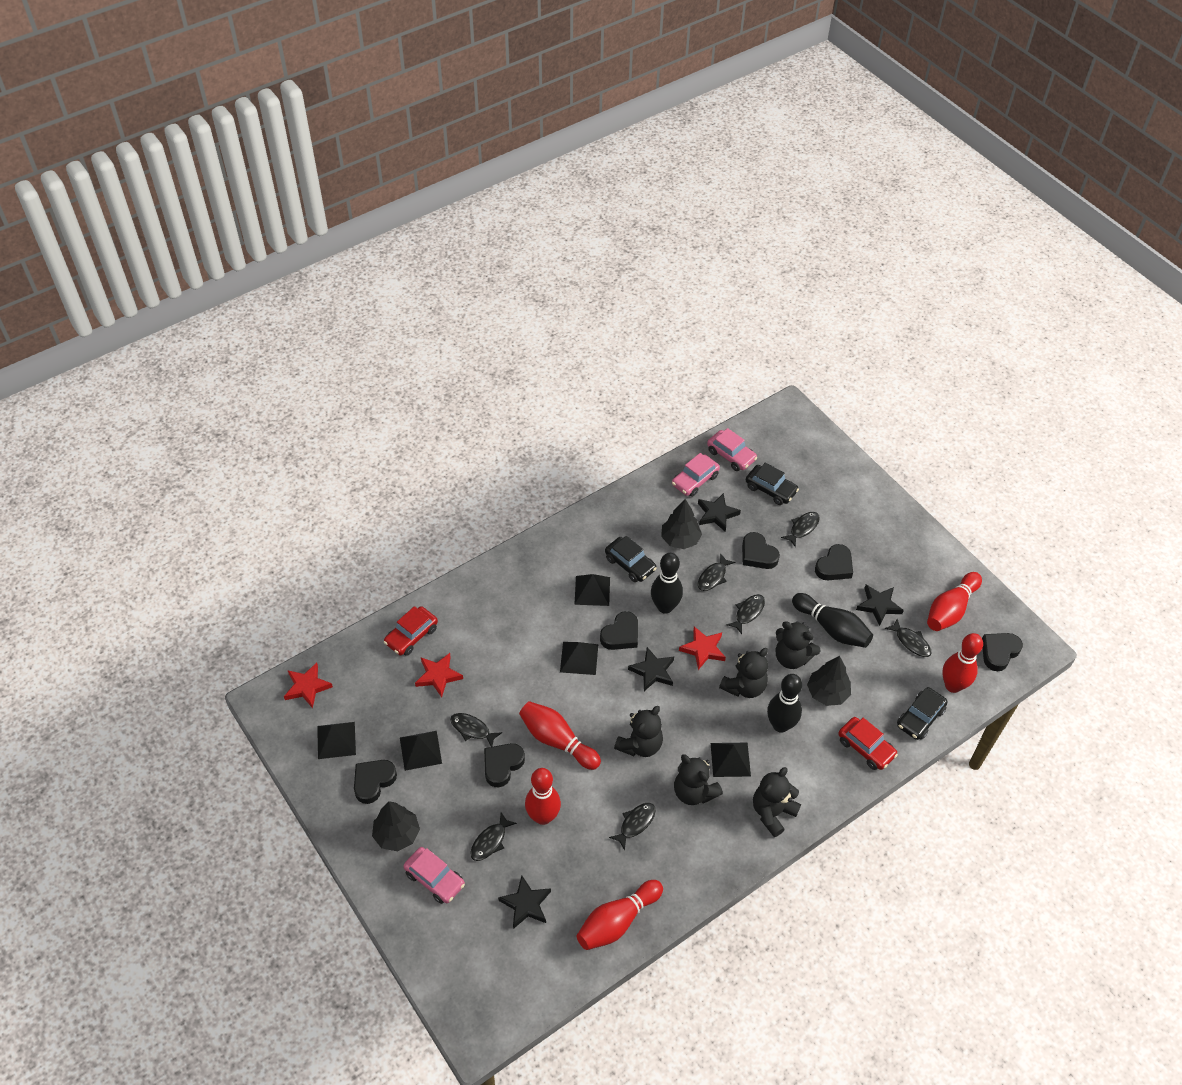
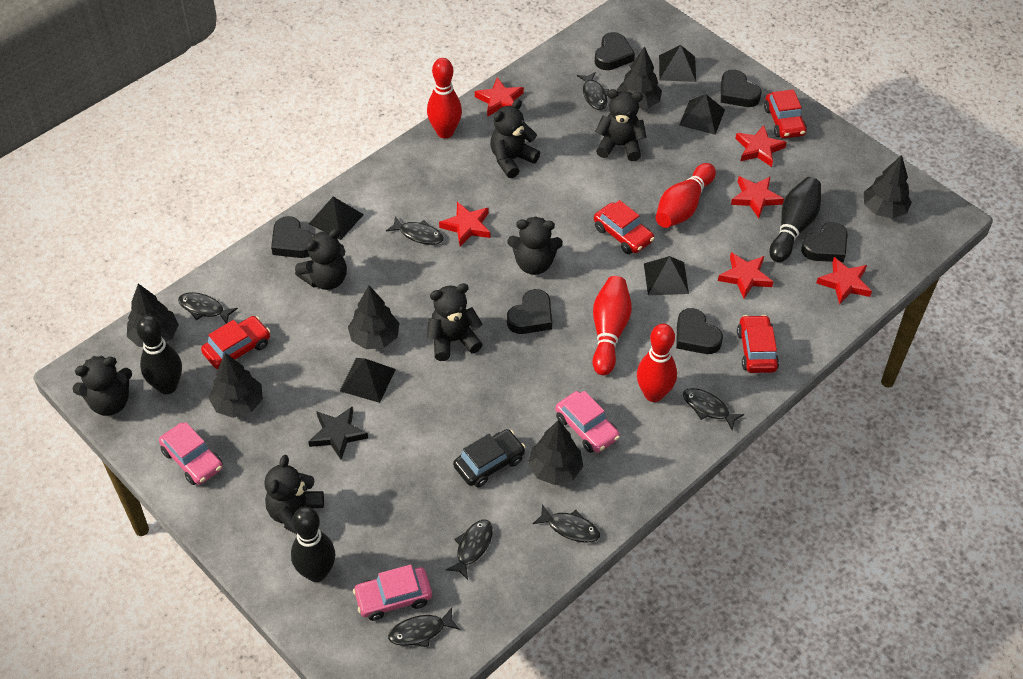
black car: [605,536,657,582] [746,462,799,505] [897,687,948,740] = 3 -> [453,429,525,488] = 1
black star: [498,876,551,929] [628,647,674,691] [698,493,741,532] [856,585,904,626] = 4 -> [308,406,368,460] = 1
black teddy bear: [614,706,663,757] [674,754,723,805] [719,648,768,698] [753,767,801,837] [776,621,820,669] = 5 -> [73,355,132,416] [264,455,324,534] [295,229,347,290] [427,283,483,361] [490,99,540,178] [508,216,563,275] [595,89,647,161] = 7
black tree: [372,801,420,851] [661,499,702,549] [807,656,851,706] = 3 -> [127,284,179,347] [209,353,263,418] [348,286,400,349] [528,420,583,485] [617,47,662,109] [864,155,912,219] = 6
red bowling pin: [519,701,601,770] [525,768,561,825] [577,880,663,950] [927,572,982,631] [942,633,983,693] = 5 -> [427,58,462,138] [593,276,632,376] [637,324,677,402] [656,163,716,228] = 4
red car: [384,606,438,656] [838,717,898,770] = 2 -> [201,316,270,369] [594,200,654,254] [737,315,779,373] [764,89,807,139] = 4
red star: [284,663,333,708] [415,653,463,698] [679,626,726,670] = 3 -> [439,202,491,246] [475,77,524,117] [718,252,773,299] [731,176,784,218] [735,125,787,167] [816,257,872,305] = 6

